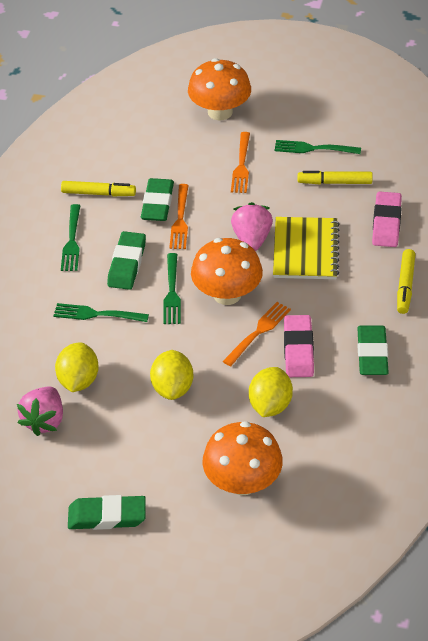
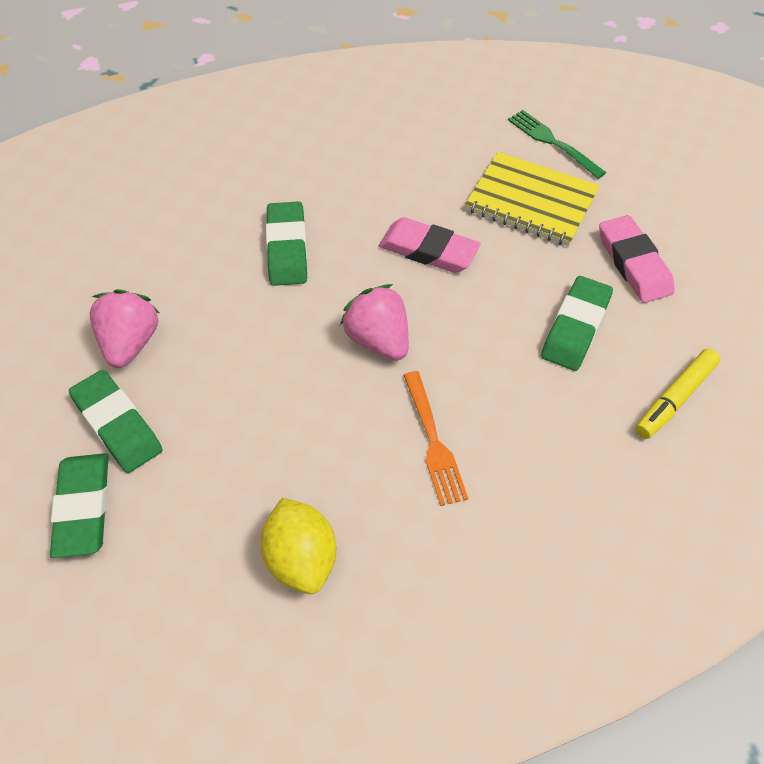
green fork: [53,303,149,322] [61,204,81,271] [163,253,181,324] [275,140,361,154] = 4 -> [508,110,607,179] = 1
orange fork: [169,184,189,249] [223,302,291,366] [231,132,250,193] = 3 -> [403,371,468,506] = 1
orange mushroom: [188,58,251,121] [191,238,263,305] [202,421,283,495] = 3 -> none = 0
yellow lemon: [55,342,99,392] [150,350,193,400] [249,367,293,417] = 3 -> [260,498,336,594] = 1
yellow marker: [61,181,136,196] [298,171,373,184] [397,249,415,314] = 3 -> [636,348,720,439] = 1

